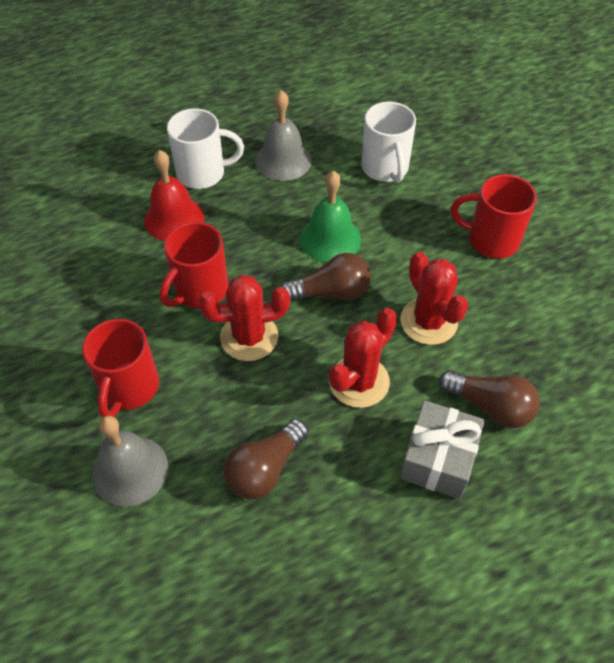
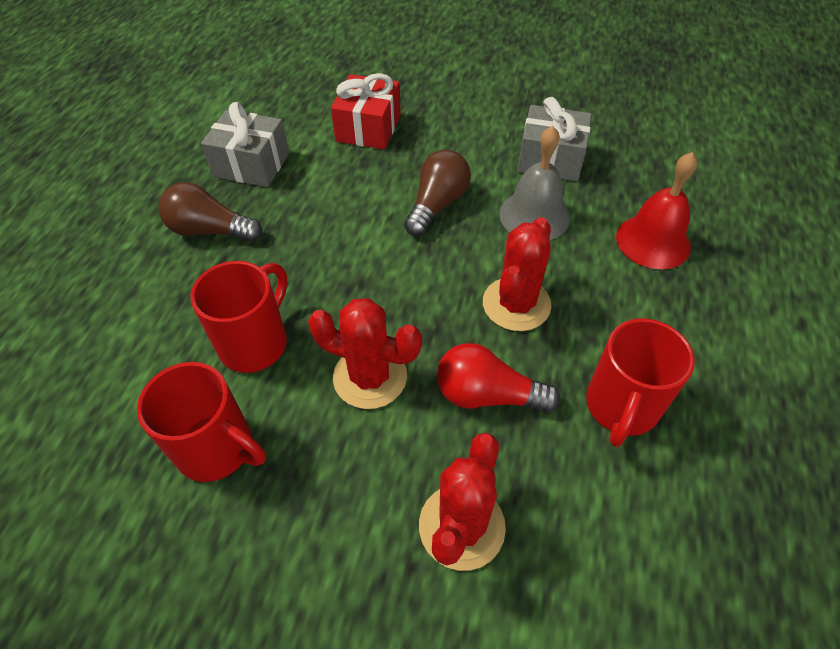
brown light bulb: [224,419,309,499] [281,253,371,301] [439,370,540,428] = 3 -> [158,182,262,242] [404,150,471,236] = 2
green bell: [300,171,361,262] = 1 -> none = 0
grey bell: [93,415,168,506] [255,90,312,181] = 2 -> [499,126,570,240] = 1
grey gift: [400,400,485,499] = 1 -> [201,102,289,187] [517,97,592,181] = 2
red gift: none = 0 -> [331,73,401,150] = 1
red light bulb: none = 0 -> [437,343,560,413] = 1
white mug: [167,108,244,189] [361,102,416,183] = 2 -> none = 0

